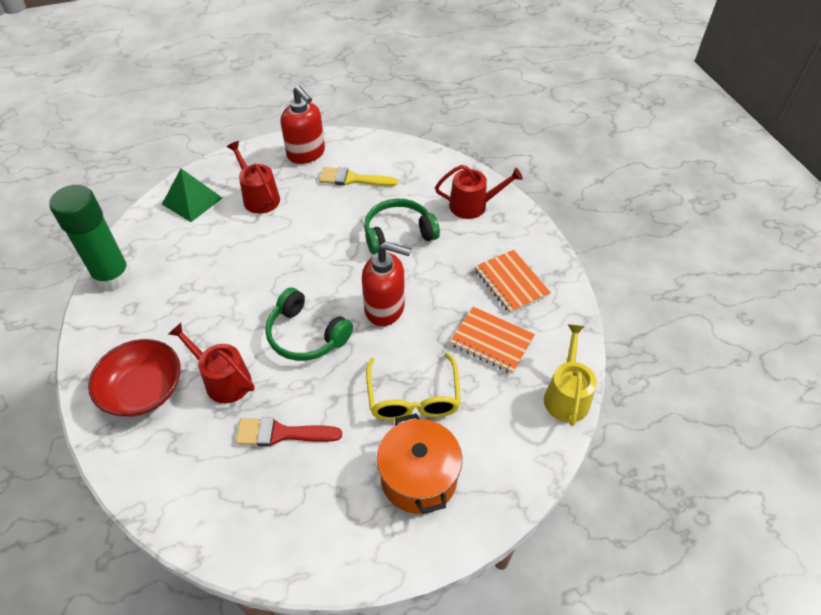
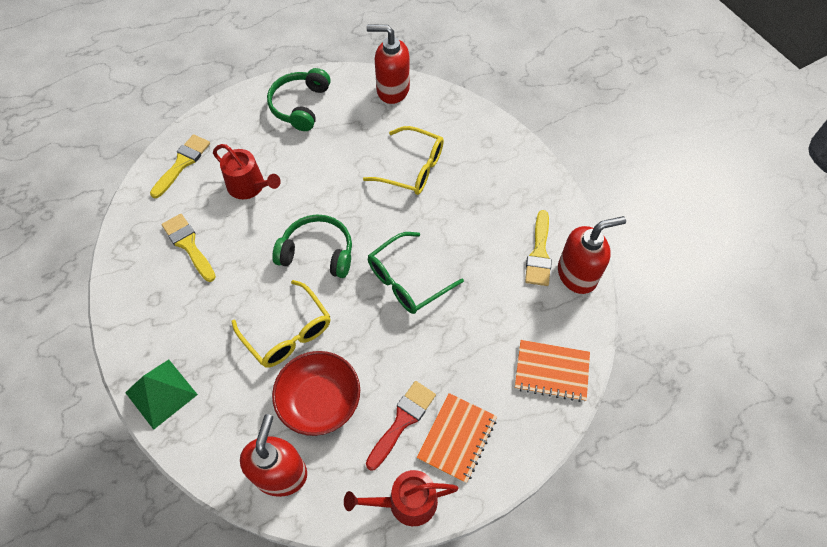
green glasses: none = 0 -> [368,232,464,314] = 1
green glue stick: [49,185,132,291] = 1 -> none = 0
orange pot: [377,413,462,514] = 1 -> none = 0
red soap dispenser: [280,85,325,164] [362,242,411,326] = 2 -> [240,414,307,497] [367,25,410,104] [558,216,626,294] = 3
red watering can: [168,323,255,403] [227,141,280,214] [435,165,523,219] = 3 -> [213,144,281,199] [344,470,459,526] = 2
yellow brush: [319,167,398,187] = 1 -> [150,134,210,198] [162,214,216,282] [525,210,552,286] = 3
yellow glasses: [366,353,461,421] = 1 -> [232,280,330,367] [363,126,444,195] = 2
yellow watering can: [544,324,597,426] = 1 -> none = 0

